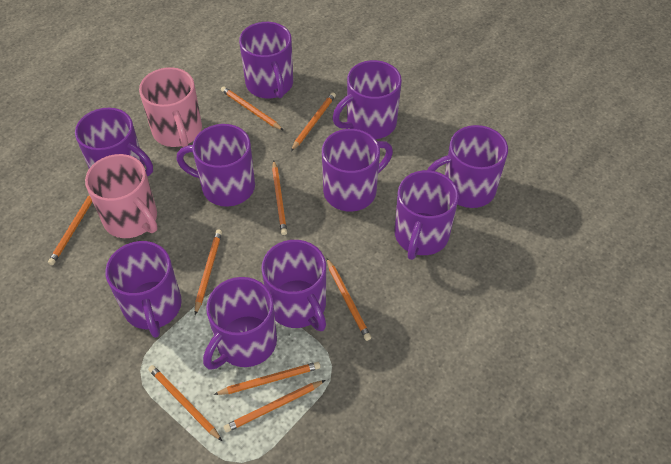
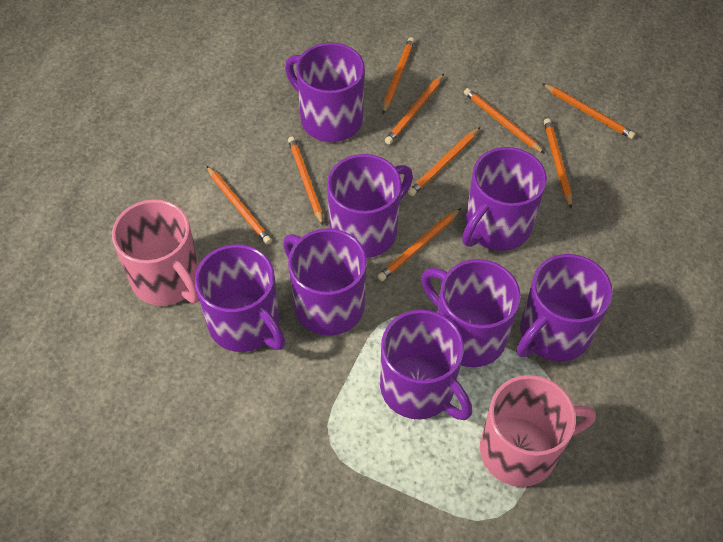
purple mug: [75,108,153,176] [105,241,182,338] [177,124,255,207] [203,277,277,370] [239,22,293,99] [261,240,326,331] [322,129,393,212] [332,60,402,139] [394,170,459,260] [428,125,508,208] = 10 -> [195,244,285,352] [283,229,367,336] [285,43,365,142] [327,154,413,258] [380,310,472,420] [421,259,521,367] [462,147,547,251] [517,254,613,362] = 8

